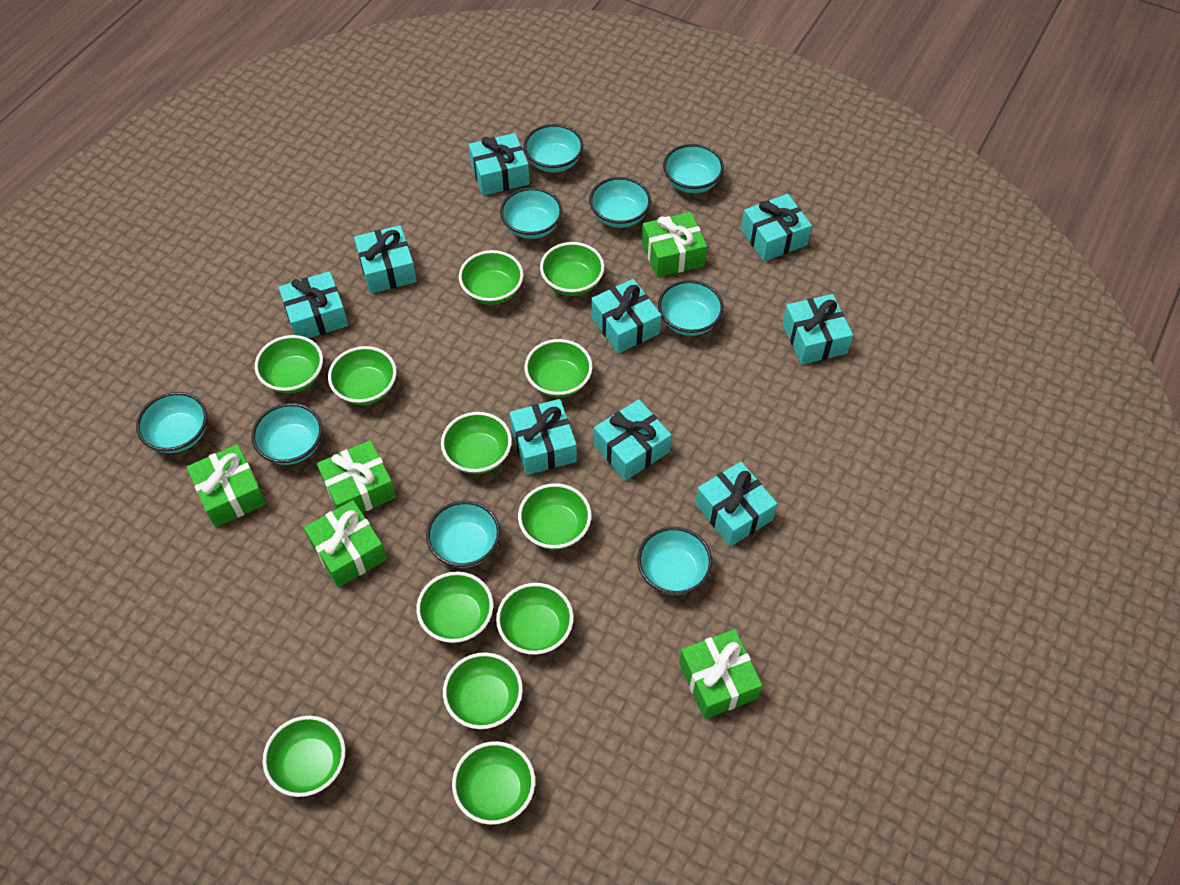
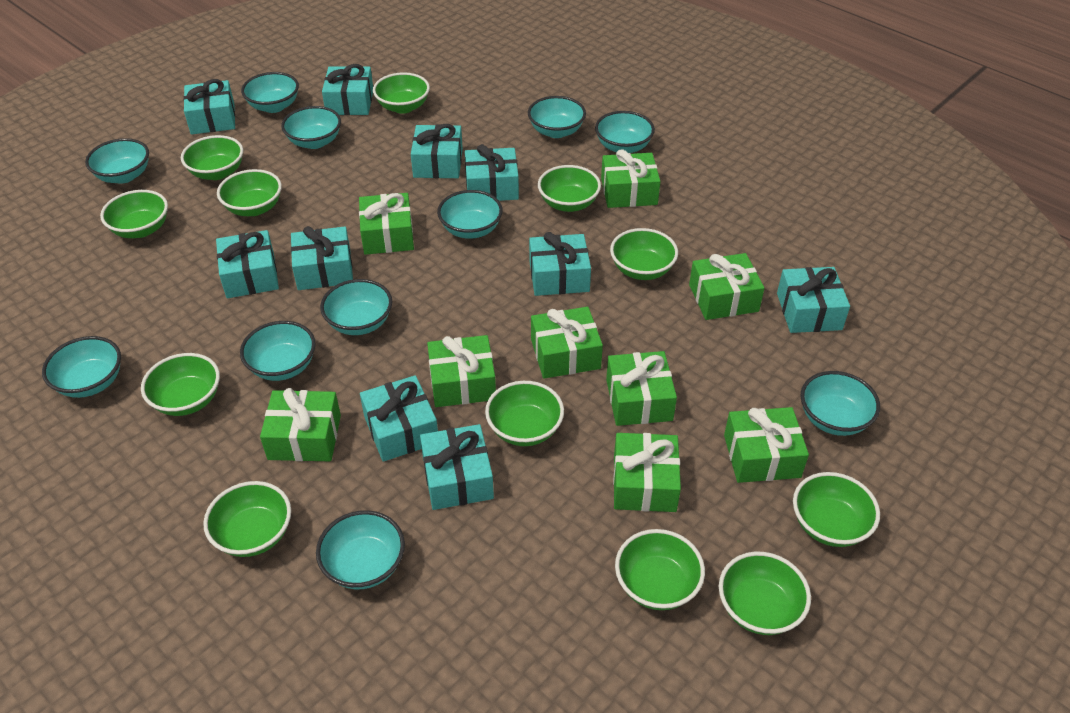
green gift: [187,444,266,527] [304,500,387,587] [317,440,396,513] [642,212,707,278] [679,629,762,719] = 5 -> [260,388,341,461] [359,193,414,255] [427,335,496,407] [531,307,603,379] [601,149,660,208] [606,351,677,426] [613,433,681,512] [689,253,764,320] [724,407,809,483] = 9
turquoise bowl: [136,392,207,453] [252,403,322,465] [426,501,500,568] [500,188,562,239] [524,124,584,173] [589,177,651,228] [637,527,712,595] [658,280,724,336] [663,144,724,193] = 9 -> [42,336,121,398] [85,138,149,184] [240,321,316,381] [241,72,299,113] [281,106,341,149] [316,510,405,589] [320,279,392,335] [437,190,503,239] [528,96,586,138] [595,111,655,153] [800,371,880,436] = 11
turquoise gift: [279,271,349,338] [354,225,417,294] [469,133,530,196] [510,399,577,475] [591,279,661,354] [594,399,671,481] [695,462,777,547] [741,194,812,262] [782,294,853,365] = 9 -> [183,79,235,134] [216,230,279,298] [291,226,353,290] [322,64,373,115] [360,375,438,462] [411,124,463,178] [420,424,494,510] [465,144,519,201] [529,232,591,296] [777,267,850,333] = 10

